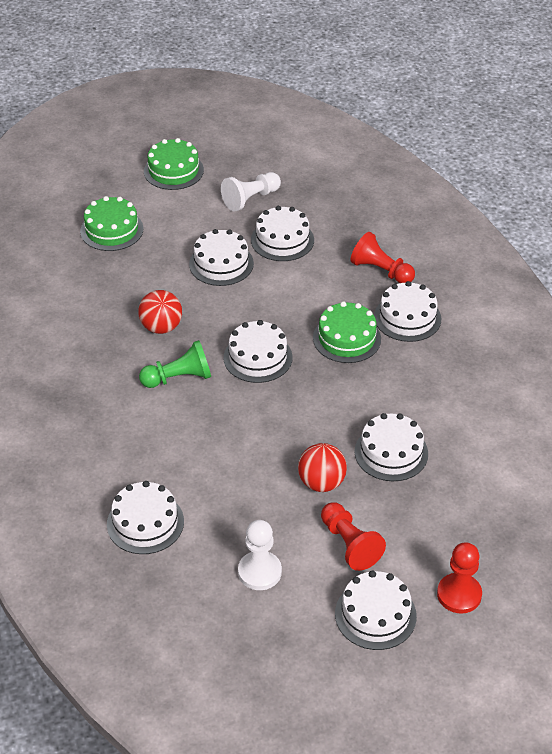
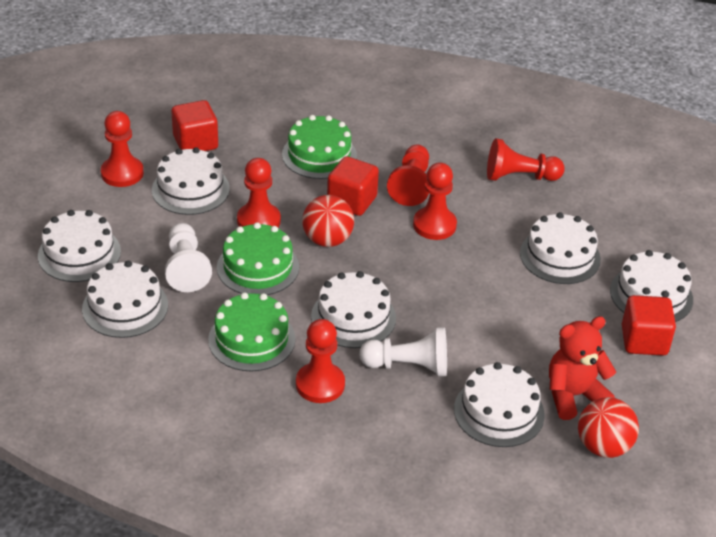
green pawn: [139,340,211,388] = 1 -> none = 0
red cube: none = 0 -> [171,100,218,151] [327,156,379,216] [622,295,676,356] = 3
red pawn: [321,502,386,571] [350,232,415,283] [437,542,482,614] = 3 -> [101,111,144,187] [237,158,281,227] [296,319,345,403] [387,145,429,206] [413,163,457,240] [487,138,565,181] = 6
red teddy bear: none = 0 -> [549,316,616,420] = 1

